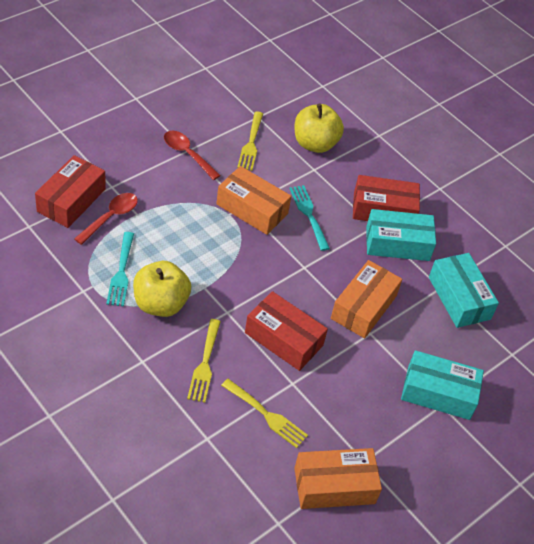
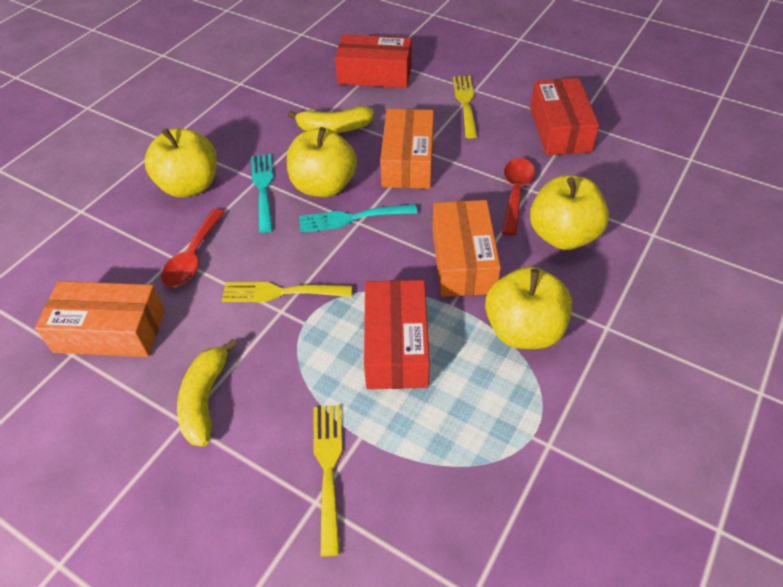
turquoise box: [366,209,436,261] [401,350,484,420] [429,253,499,328] = 3 -> none = 0
yellow apple: [133,261,191,317] [295,104,344,153] = 2 -> [145,128,217,197] [287,127,357,197] [485,266,572,349] [530,175,609,250] = 4
yellow banana: none = 0 -> [177,339,238,447] [288,106,374,133] = 2

